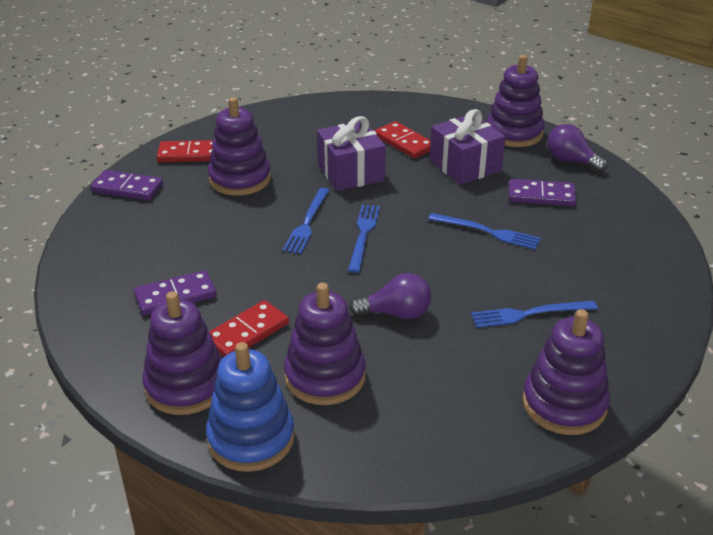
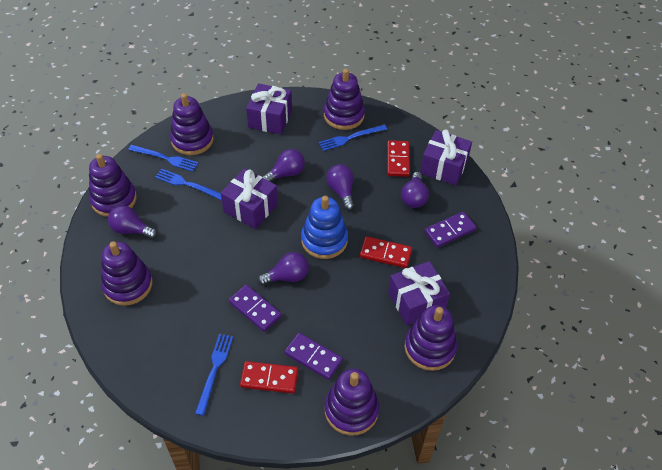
purple gift: [317,116,386,191] [430,109,505,185] = 2 -> [221,169,278,229] [246,83,292,135] [388,261,450,326] [420,129,472,185] = 4
purple light bulb: [349,273,431,319] [547,124,608,172] = 2 -> [108,205,157,239] [257,252,309,286] [262,149,305,182] [326,164,354,210] [401,172,429,208] = 5
purple stacking toy: [143,291,222,415] [208,97,271,196] [284,283,366,405] [487,55,545,147] [522,309,610,435] = 5 -> [89,154,137,217] [101,241,152,306] [170,93,214,155] [324,69,365,130] [325,369,379,436] [405,305,457,371] = 6

